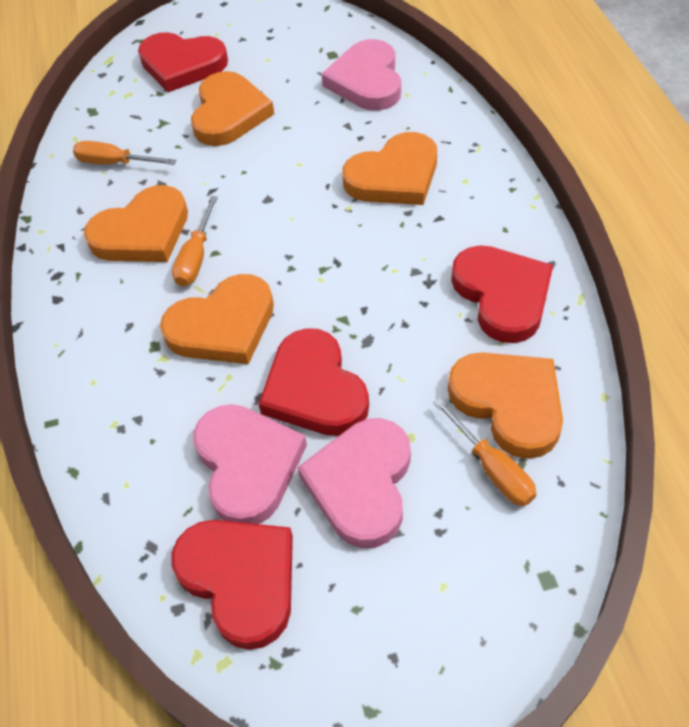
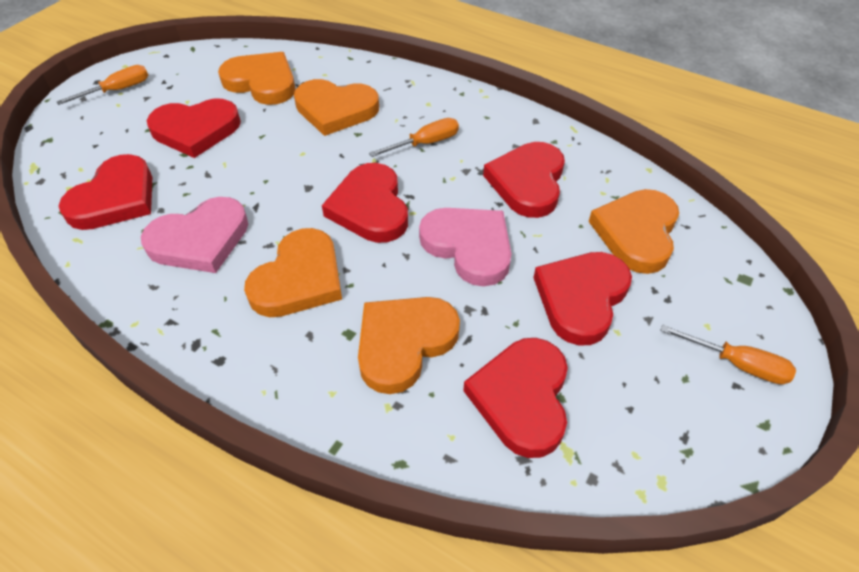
pink heart: [193,404,307,524] [297,418,411,548] [321,39,401,111] = 3 -> [141,197,248,273] [419,208,511,286] = 2
red heart: [138,32,228,92] [171,520,293,650] [259,328,369,436] [451,245,553,343] = 4 -> [59,154,152,230] [147,98,241,158] [322,163,408,243] [463,338,568,458] [483,142,565,218] [533,252,632,346] = 6

